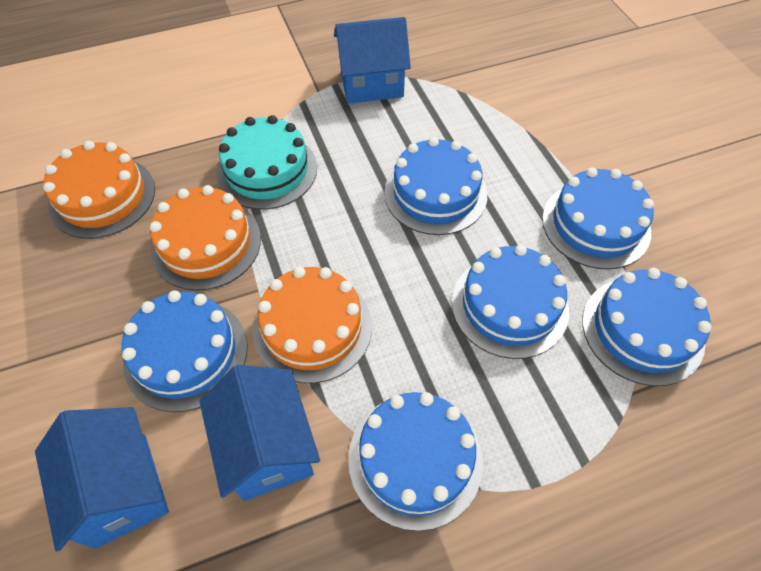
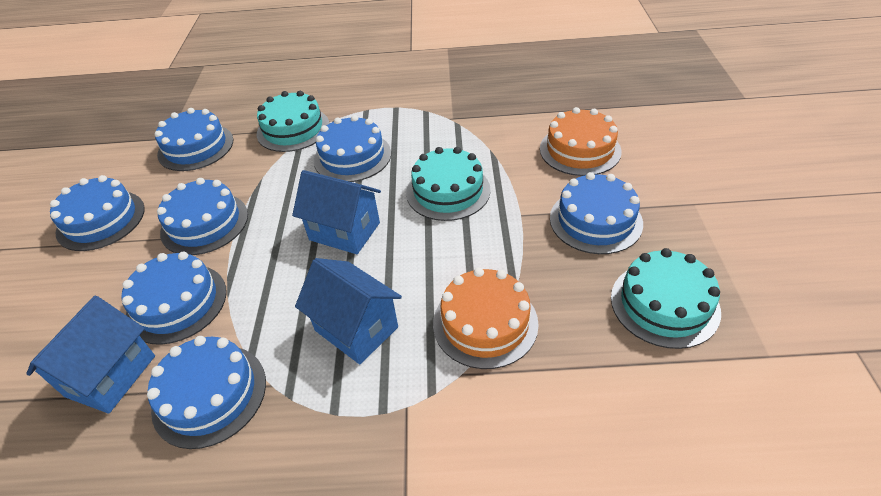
blue cake: [121,290,248,412] [348,392,483,531] [384,137,487,235] [452,245,569,359] [542,167,654,269] [582,268,712,386] = 6 -> [50,175,145,251] [121,252,227,345] [147,336,266,449] [154,108,234,171] [157,178,248,255] [314,115,391,182] [550,172,643,254] = 7
orange cake: [43,141,155,239] [150,185,261,291] [253,267,372,383] = 3 -> [433,267,539,369] [540,107,622,176] = 2
turquoise cake: [216,115,317,210] = 1 -> [257,91,329,152] [406,147,491,221] [611,248,721,349] = 3

